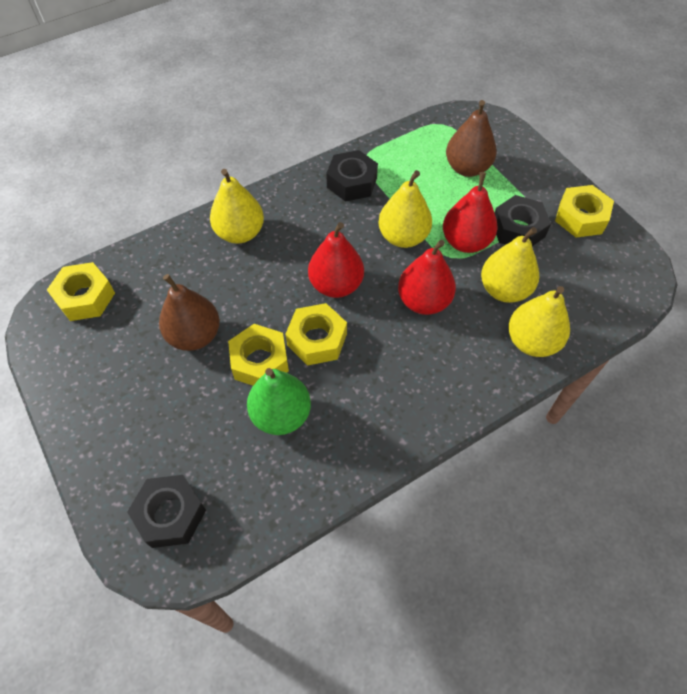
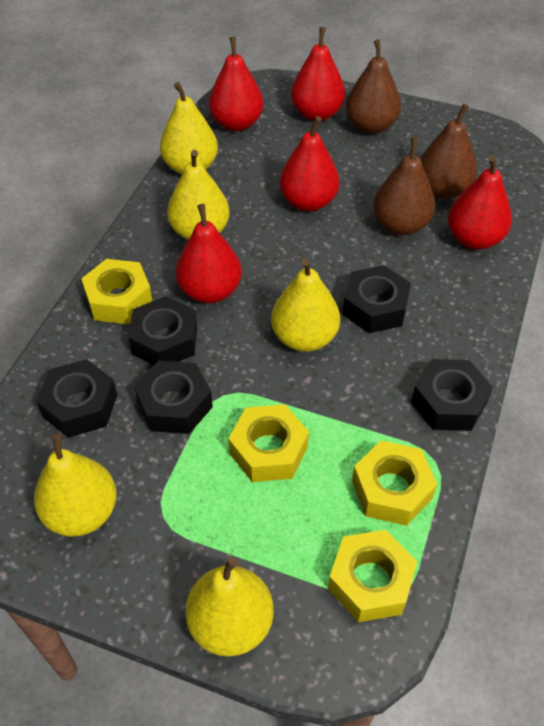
black nut: [127,475,206,548] [326,150,378,202] [495,195,551,246] = 3 -> [36,359,117,438] [128,296,197,365] [134,361,213,434] [342,265,411,333] [411,359,493,431] = 5
brown pear: [159,274,220,351] [446,100,497,177] = 2 -> [346,39,401,134] [373,137,436,235] [420,104,477,199] = 3
green pear: [247,368,311,435] = 1 -> none = 0
red pear: [308,222,364,298] [398,240,456,315] [443,172,498,253] = 3 -> [176,204,242,303] [209,37,264,131] [279,116,340,212] [291,27,345,121] [448,155,512,250] = 5
yellow pear: [210,169,264,244] [378,170,432,248] [481,227,539,303] [509,286,570,357] = 4 -> [34,434,117,537] [160,82,218,174] [167,150,230,240] [185,556,274,656] [271,259,340,352] = 5

